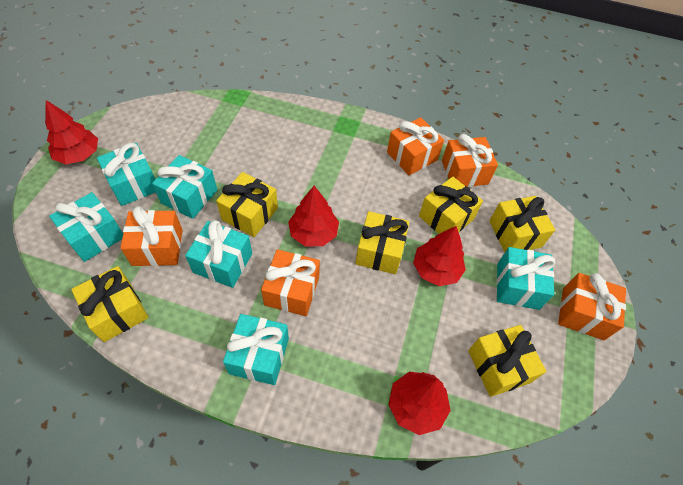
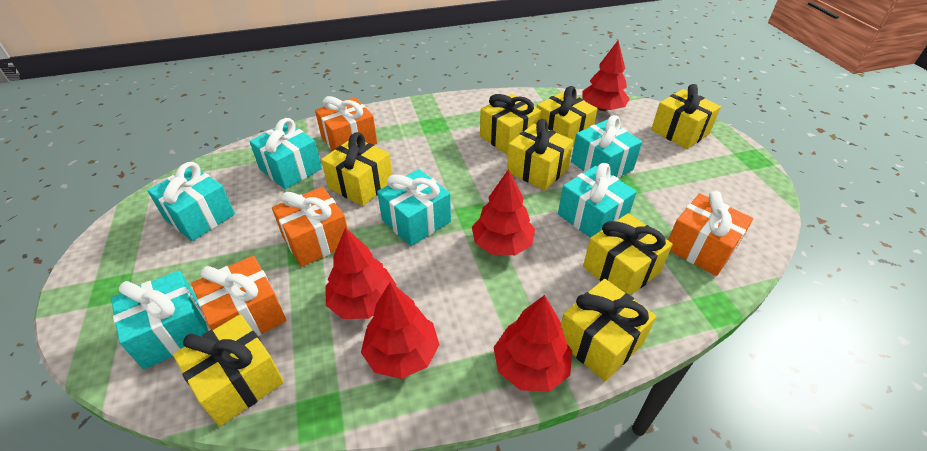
orange gift: [120,206,182,266] [261,249,320,316] [387,117,444,175] [442,134,498,187] [558,273,626,340] = 5 -> [191,256,287,336] [272,187,348,267] [315,96,377,151] [668,191,753,276] = 4
red tree: [45,100,98,164] [288,186,339,246] [388,372,451,435] [413,226,466,286] = 4 -> [326,228,396,319] [361,282,440,379] [472,169,535,255] [493,295,572,392] [582,40,630,111] = 5
yellow gift: [71,266,148,342] [216,172,278,237] [355,211,409,274] [419,177,483,234] [468,325,547,397] [489,196,555,252] = 6 -> [173,314,284,426] [321,132,392,206] [480,94,541,155] [507,119,574,190] [537,86,598,147] [561,279,656,382] [583,213,673,295] [651,84,721,149] = 8

